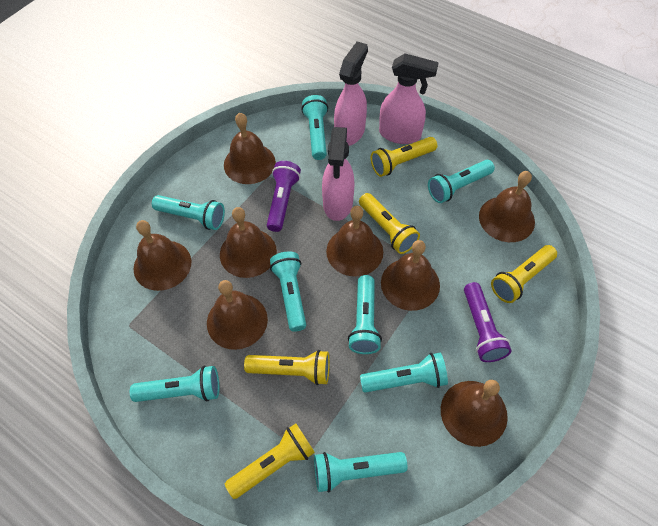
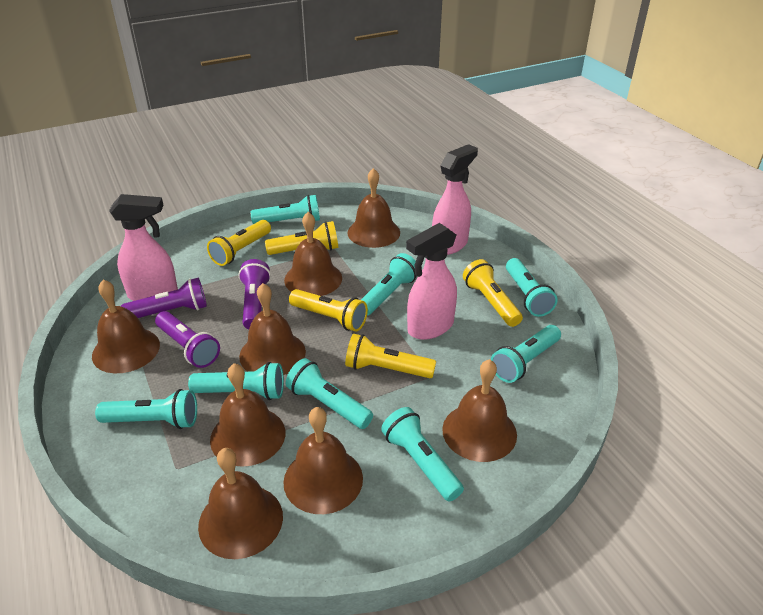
purple flashlight: [267,161,301,232] [464,282,512,362] = 2 -> [121,278,207,318] [155,311,220,368] [238,259,271,329] = 3

